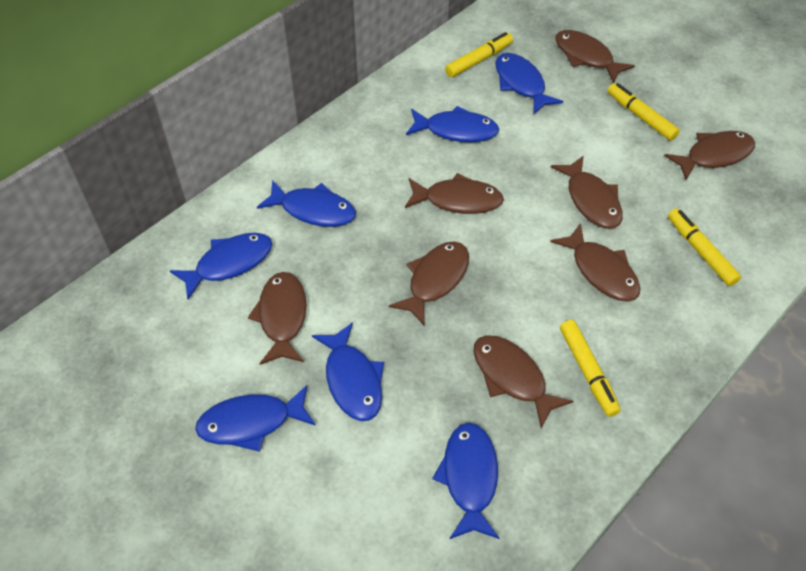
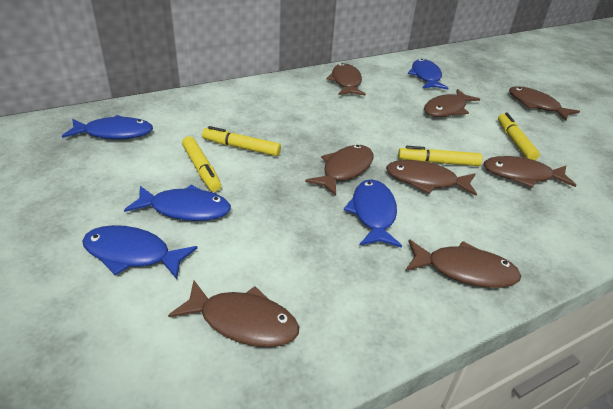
blue fish: [170,233,272,299] [195,385,316,452] [257,180,356,227] [312,322,384,421] [406,106,499,142] [432,423,500,539] [495,53,563,115] = 7 -> [62,115,153,139] [82,225,198,279] [124,185,231,221] [344,179,402,248] [408,59,449,89] = 5

